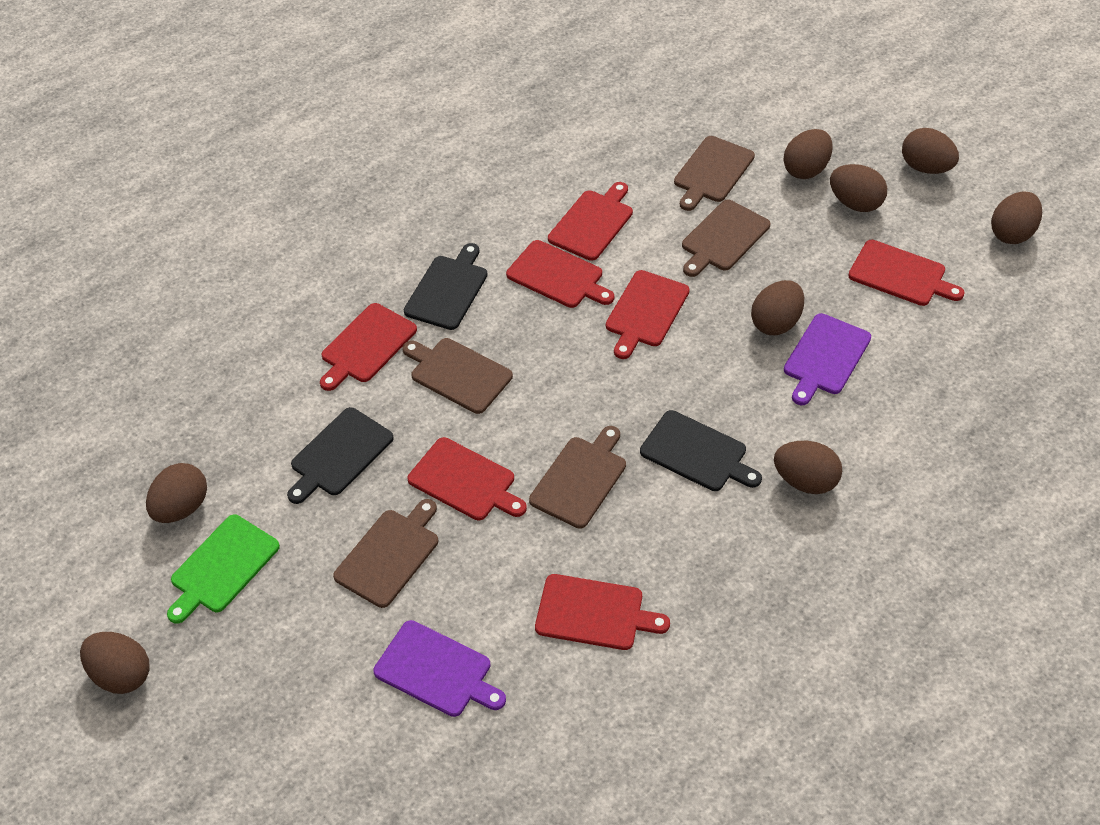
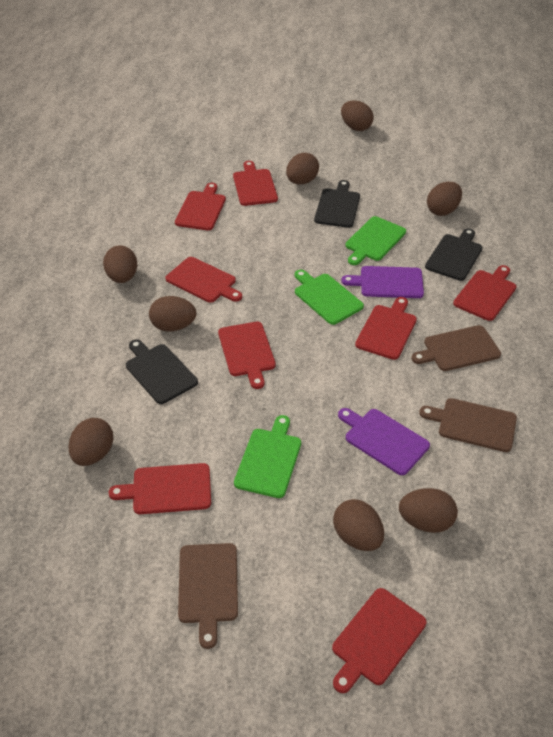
brown cutting board: [333,499,438,608] [402,338,513,414] [529,426,626,529] [674,136,755,211] [682,200,770,277] = 5 -> [178,543,238,649] [411,325,501,371] [419,398,517,452] = 3
green cutting board: [167,515,280,624] = 1 -> [234,415,301,498] [295,270,364,325] [345,216,406,265] = 3
red cutting board: [320,303,417,391] [408,437,527,520] [506,240,614,308] [535,574,670,650] [548,182,633,261] [606,270,690,359] [848,240,965,306] = 7 -> [108,463,211,514] [165,257,242,303] [175,183,226,231] [218,321,276,389] [233,161,278,206] [332,588,426,693] [355,297,417,360] [453,265,517,321] = 8

